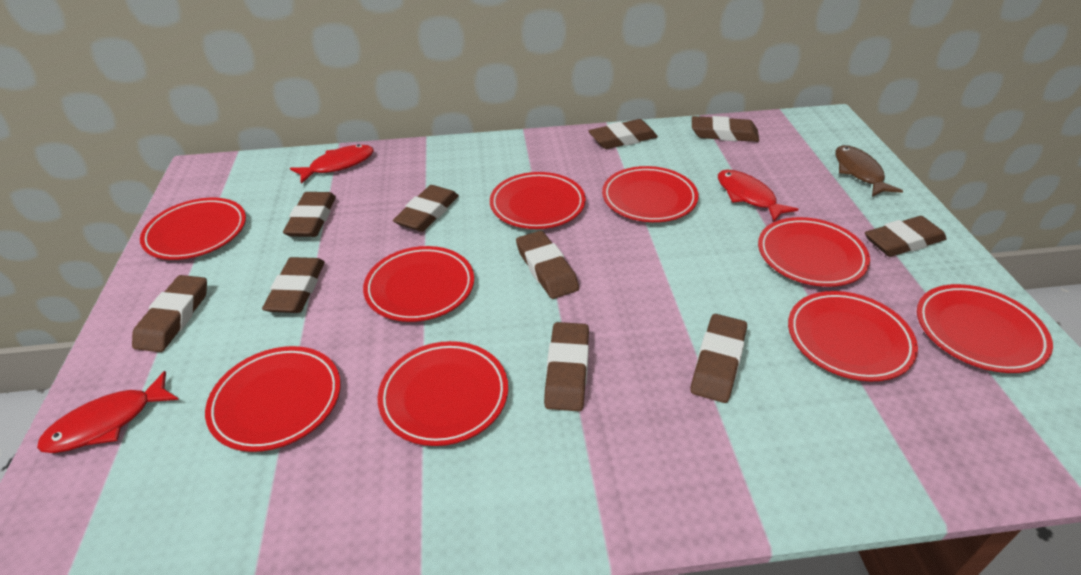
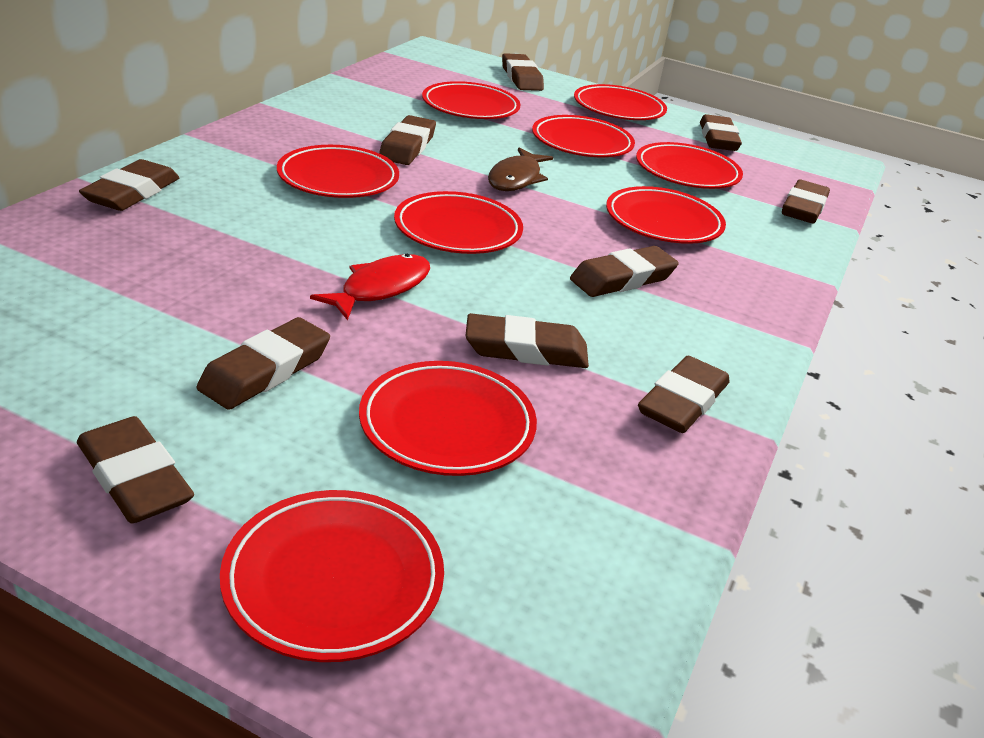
red fish: [37,371,179,453] [290,144,374,184] [718,170,799,222] = 3 -> [310,254,430,320] = 1

